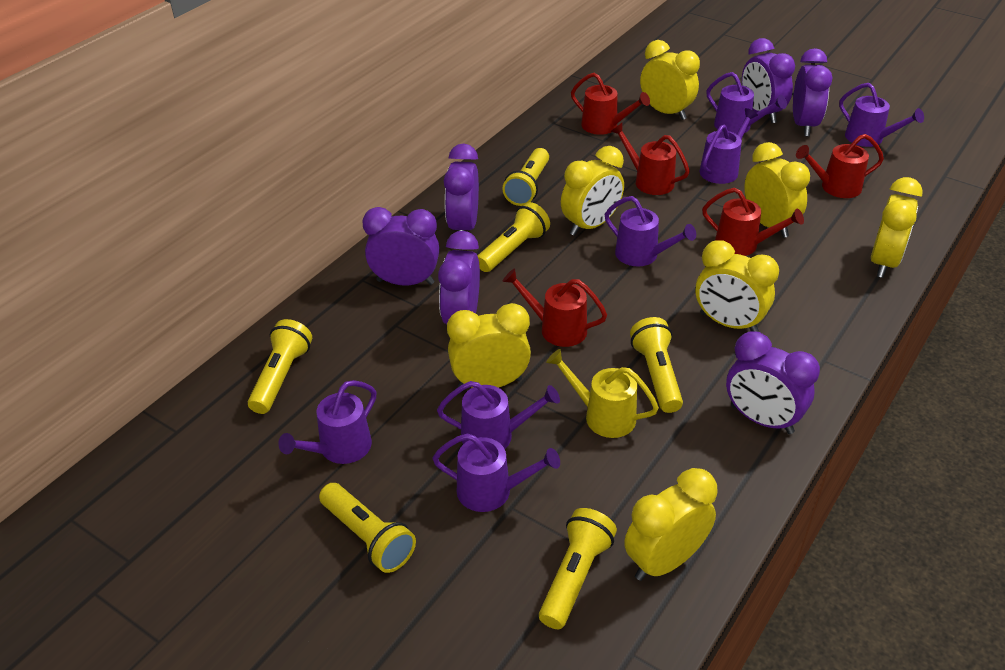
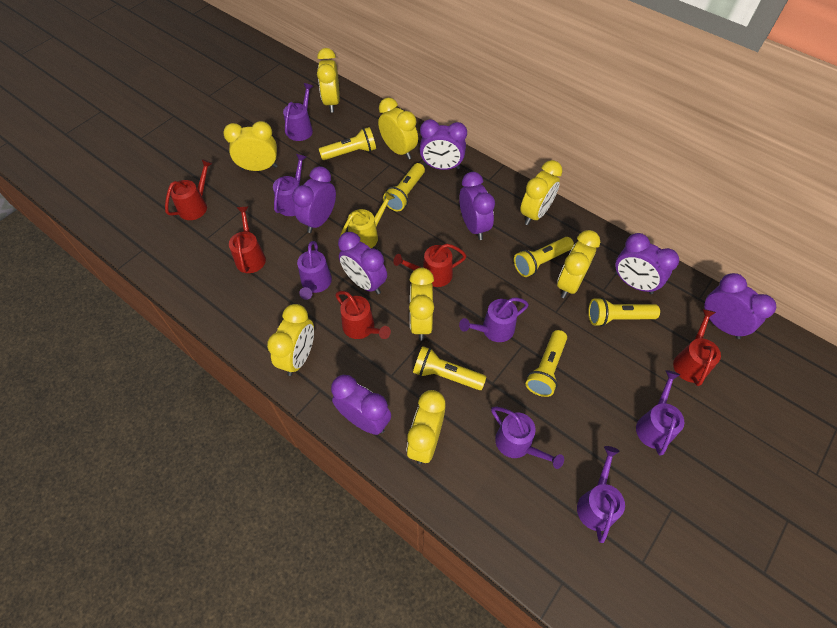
purple clock: [363,207,439,286] [438,231,480,324] [444,143,479,231] [726,331,820,434] [742,38,795,123] [793,48,832,136] = 6 -> [292,166,336,233] [331,375,391,435] [338,232,387,294] [419,119,467,170] [459,172,495,240] [615,233,679,294] [703,273,776,339] = 7
yellow clock: [447,303,531,388] [561,146,624,236] [624,468,718,581] [640,40,700,120] [696,240,779,332] [744,142,810,238] [871,177,923,278] = 7 -> [223,121,278,171] [267,304,314,376] [317,48,340,113] [378,98,418,160] [407,390,445,464] [409,268,434,341] [520,160,563,225] [557,230,600,298] = 8

